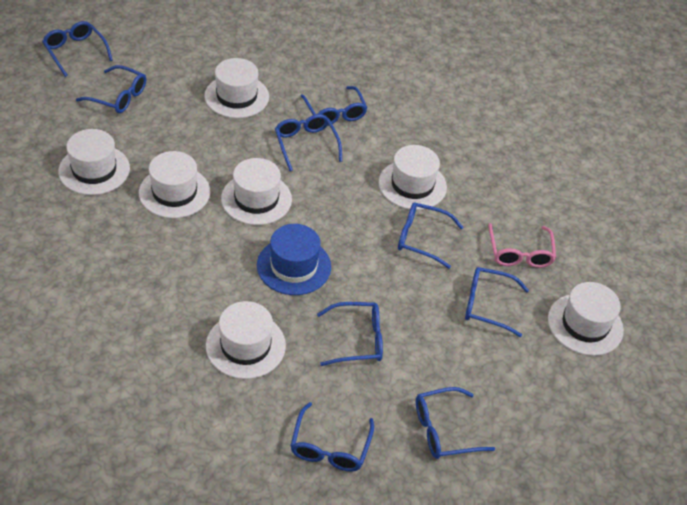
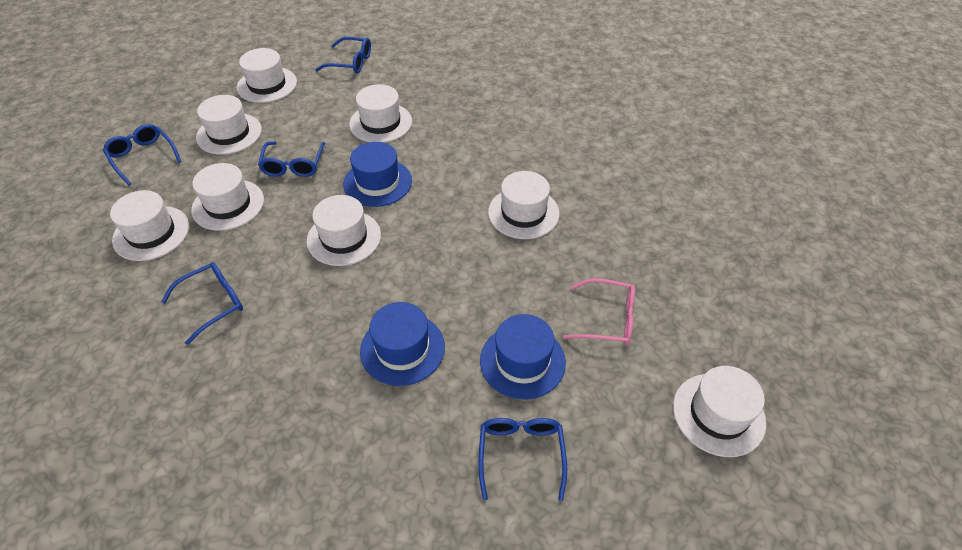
blue glasses: [42,21,113,77] [76,65,146,113] [275,114,342,171] [290,402,374,472] [301,86,367,126] [317,302,383,366] [398,202,464,269] [416,387,495,459] [465,267,529,337] = 9 -> [103,124,182,185] [161,262,243,345] [258,142,325,177] [315,37,371,73] [478,418,567,501] = 5
blue hat: [257,224,331,295] = 1 -> [343,142,412,207] [360,302,445,386] [480,314,566,399] = 3
white hat: [58,129,130,195] [139,151,210,218] [204,58,269,118] [206,301,286,379] [221,158,292,225] [378,145,447,210] [548,282,624,356] = 7 -> [110,190,189,261] [191,163,264,231] [196,95,262,155] [237,48,297,103] [307,195,381,266] [349,84,412,143] [488,171,560,239] [673,366,766,457] = 8

